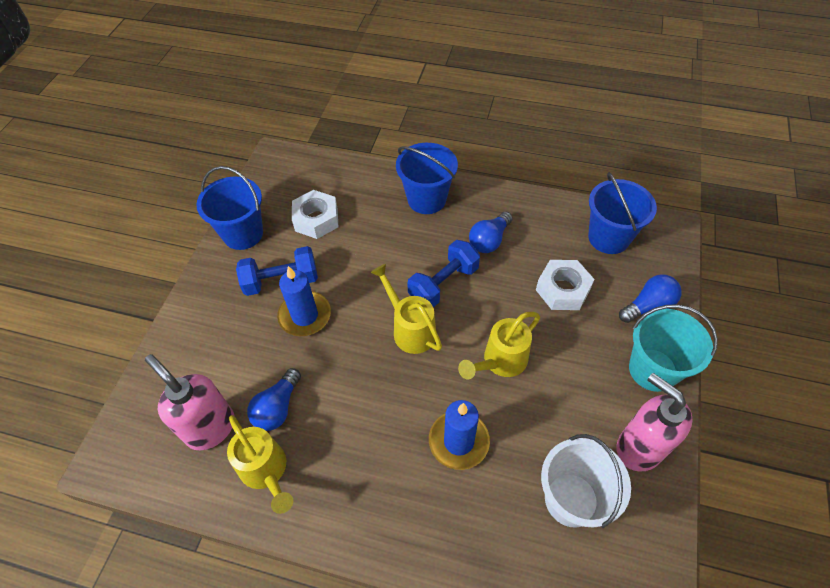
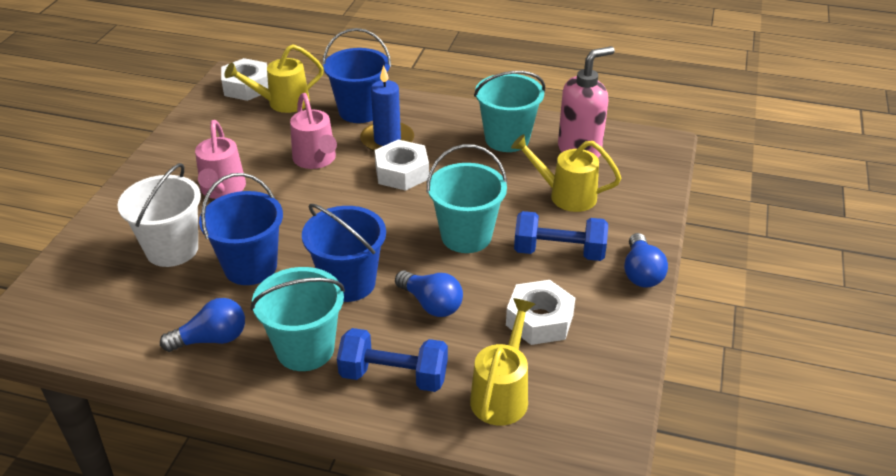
blue candle: [277,266,331,336] [429,400,490,470] = 2 -> [360,65,414,152] = 1
pink soap dispenser: [145,354,234,450] [616,373,692,472] = 2 -> [558,46,615,158] = 1
pink watering can: none = 0 -> [195,120,246,199] [290,93,337,169] = 2
turquoise bucket: [629,305,718,392] = 1 -> [251,267,345,371] [427,144,507,253] [474,71,545,152] = 3
white nut: [292,190,338,239] [536,260,595,310] = 2 -> [221,58,268,101] [375,139,429,191] [506,280,575,345] = 3

